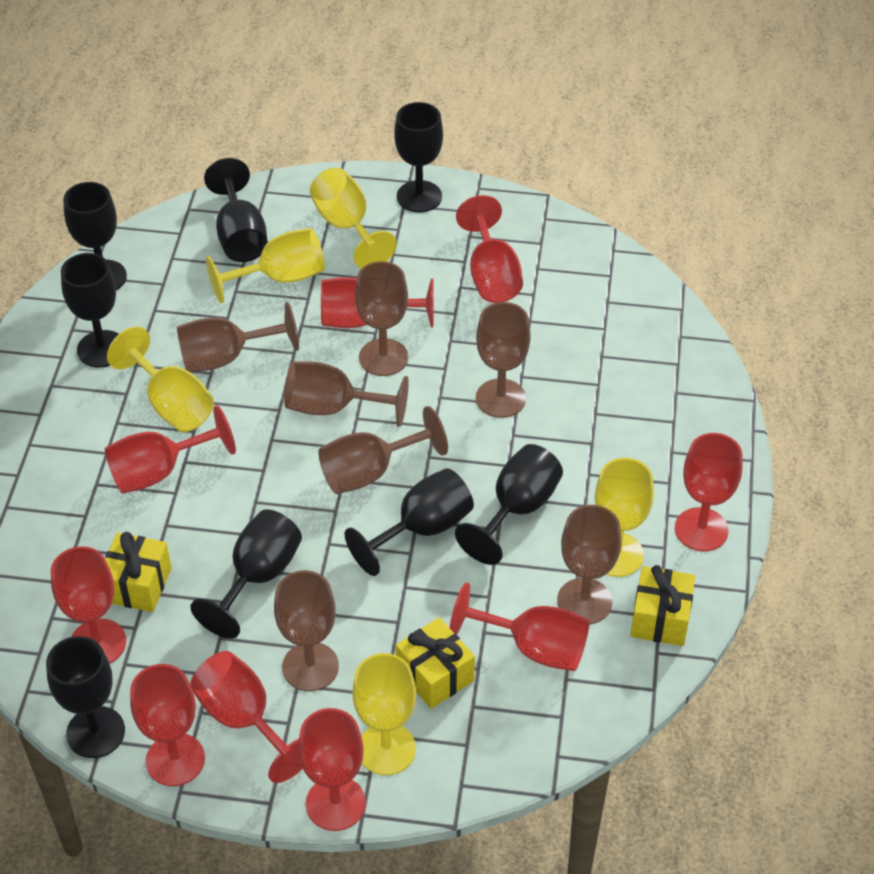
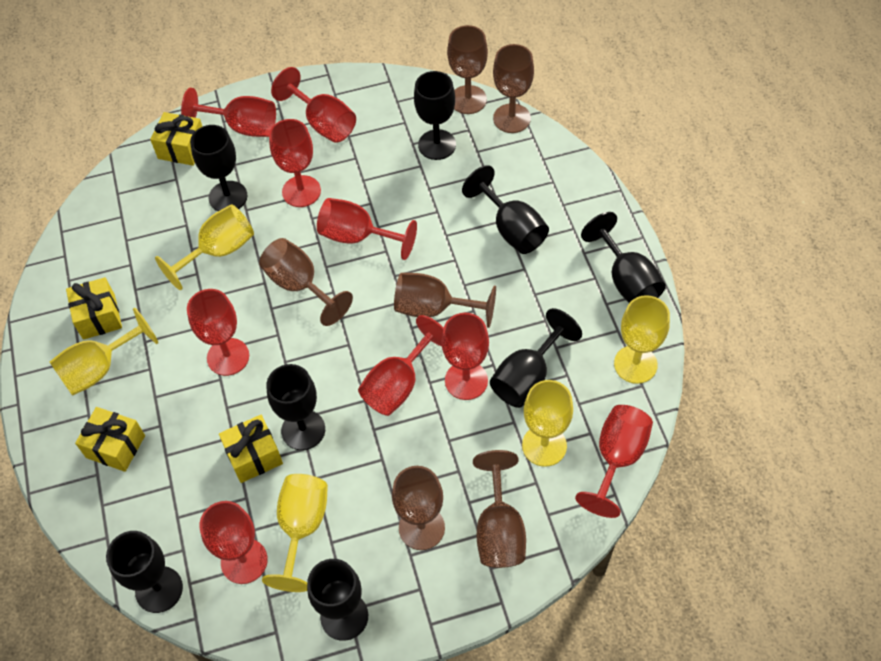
brown goblet: [177,302,299,372] [274,570,339,691] [284,361,409,427] [318,406,448,494] [355,261,408,376] [476,302,531,418] [557,505,621,625] = 7 -> [259,238,353,326] [392,466,445,550] [394,273,496,328] [447,25,488,114] [473,450,526,568] [493,44,534,133] = 6
yellow gift: [105,532,172,612] [396,617,475,709] [630,565,695,646] = 3 -> [66,277,122,340] [75,407,145,472] [150,112,203,166] [219,415,283,483] = 4

